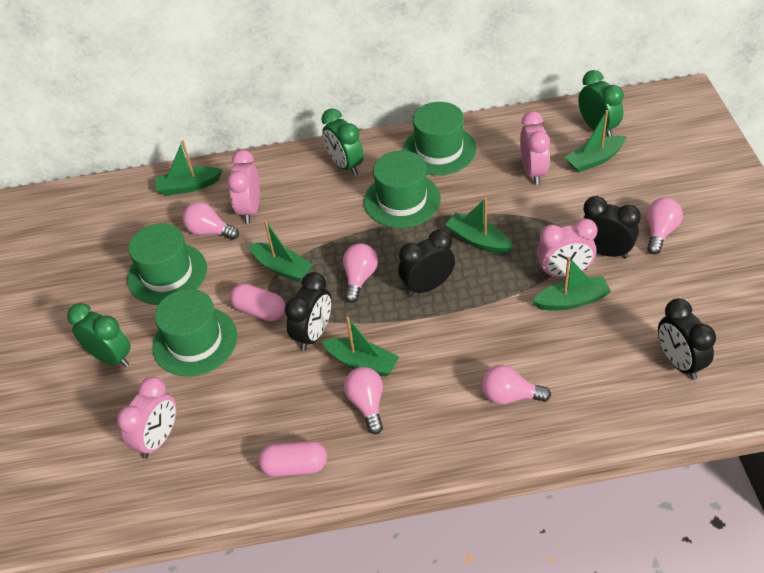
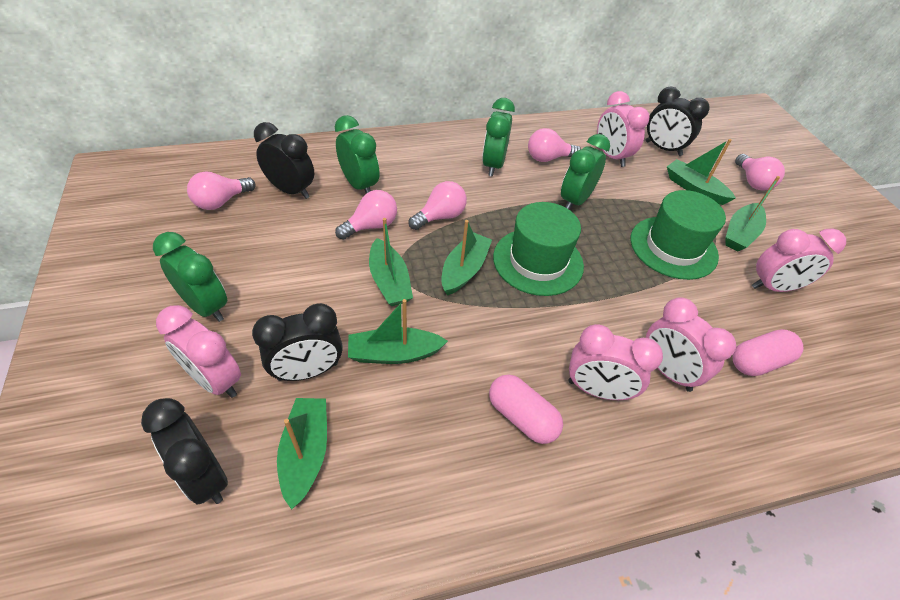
green clock: [67,303,131,367] [321,108,364,176] [578,70,624,137] = 3 -> [153,232,227,322] [335,115,379,194] [482,98,515,176] [561,134,610,210] = 4
green hat: [127,223,207,305] [152,289,237,376] [364,150,441,228] [403,102,476,175] = 4 -> [493,202,584,296] [630,190,726,280] = 2
pink clock: [117,377,176,459] [227,150,260,223] [520,111,550,185] [537,218,597,278] = 4 -> [156,305,241,398] [569,324,663,400] [597,91,650,167] [646,297,736,392] [752,228,846,292] = 5

